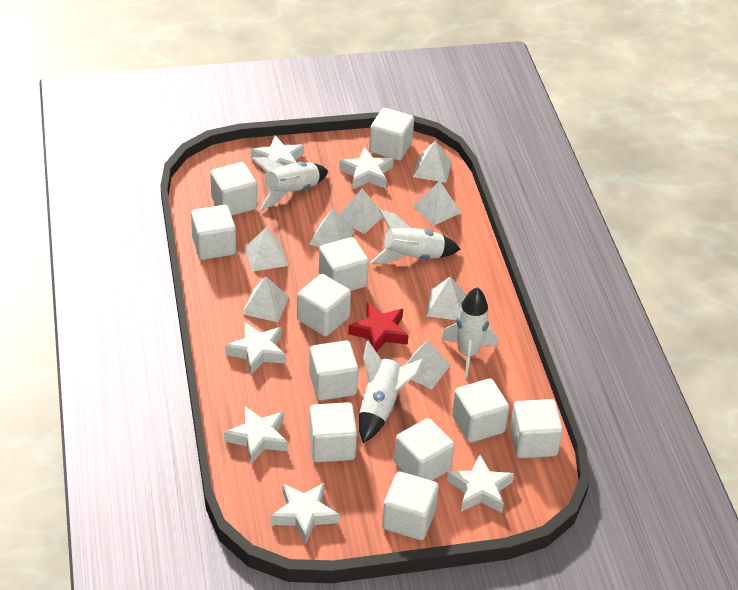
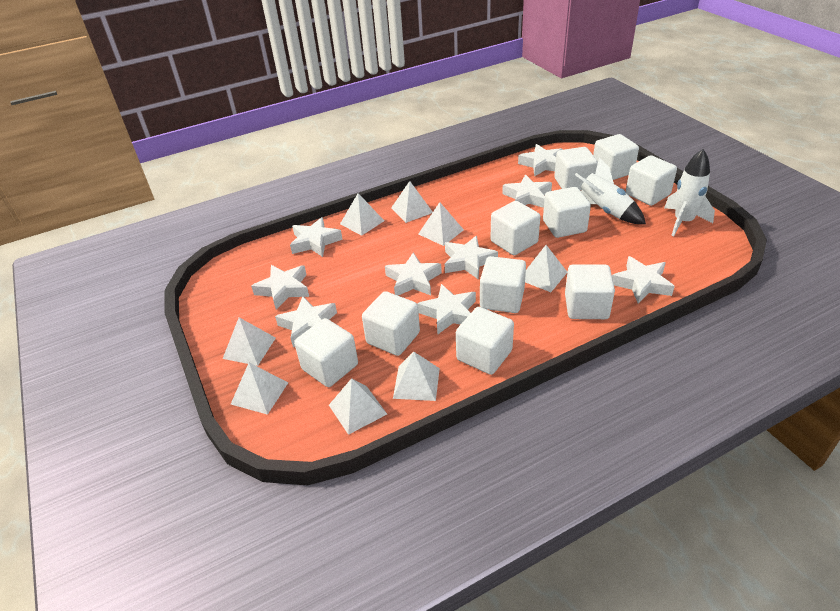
red star: [348,303,409,352] = 1 -> none = 0
white cube: [191,205,236,260] [210,162,257,216] [297,274,351,336] [309,341,359,400] [309,402,357,462] [319,237,369,291] [369,108,414,160] [382,472,439,540] [394,418,454,481] [452,379,509,443] [510,399,563,458] = 11 -> [294,318,358,387] [362,291,420,356] [456,307,514,375] [480,256,526,313] [490,201,540,255] [543,187,591,238] [554,147,598,191] [565,264,615,319] [593,134,639,180] [626,155,677,206] = 10
white rocket: [252,157,328,210] [359,341,424,443] [371,209,461,264] [441,287,498,378] = 4 -> [575,158,646,224] [664,149,715,236] = 2
white star: [224,406,288,464] [225,322,286,375] [251,135,304,177] [271,483,339,544] [339,147,393,190] [447,454,514,513] = 6 -> [251,265,309,310] [275,296,337,347] [290,217,343,257] [385,253,442,295] [417,284,476,335] [445,236,498,279] [502,174,552,208] [518,144,563,176] [612,256,675,304] = 9

